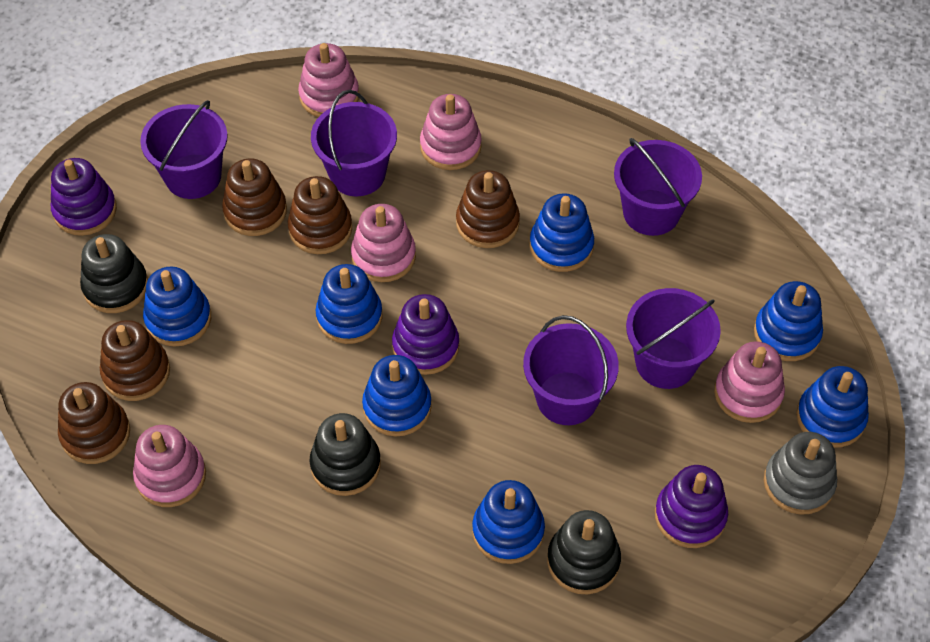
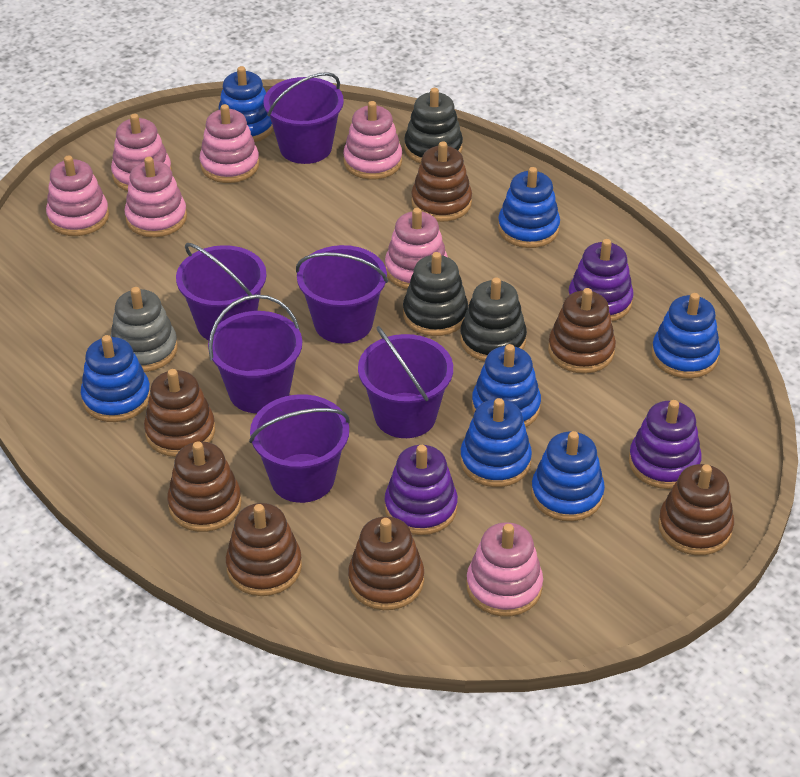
brown stacking toy: [58,382,130,464] [100,320,170,401] [222,158,287,236] [288,176,352,254] [456,170,520,248] = 5 -> [144,369,215,457] [167,441,241,532] [226,503,302,596] [348,516,424,610] [411,141,472,222] [548,288,616,374] [658,464,734,555] = 7
pink stacking toy: [133,425,206,507] [298,43,359,117] [351,204,416,282] [420,94,482,170] [714,341,785,423] = 5 -> [46,155,109,236] [111,114,172,191] [125,157,187,237] [200,104,259,183] [343,101,402,180] [385,208,448,289] [466,522,543,617] = 7
purple bucket: [140,100,228,199] [311,90,397,196] [523,315,619,425] [614,138,702,236] [626,288,721,389] = 5 -> [176,243,267,340] [208,294,302,413] [249,394,350,503] [263,72,344,164] [296,245,388,343] [358,326,453,438] = 6

